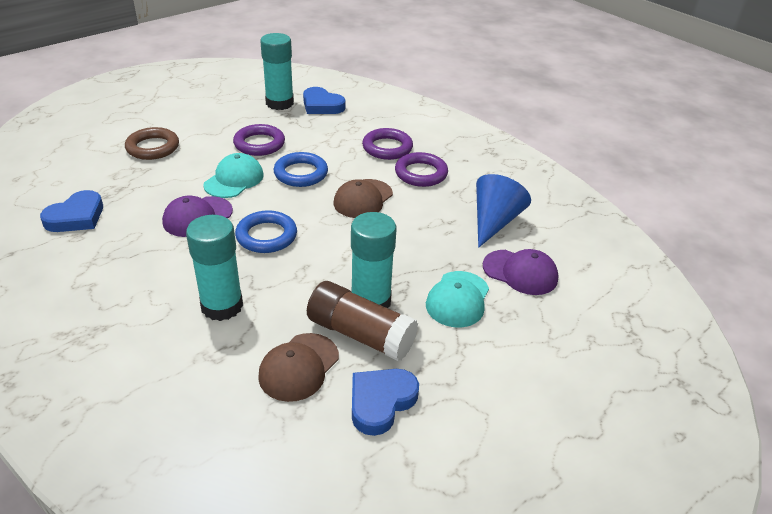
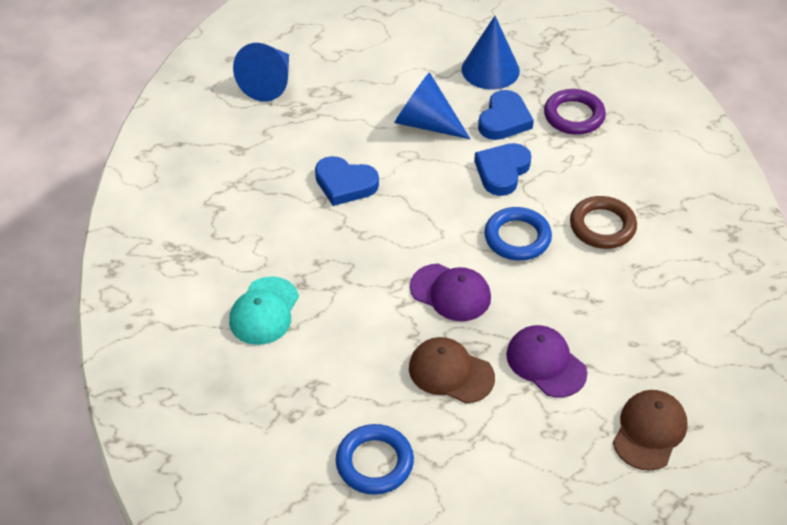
blue cone: [476,174,531,248] = 1 -> [233,43,289,102] [394,72,470,139] [461,16,520,90] = 3
brown glue stick: [307,281,418,361] = 1 -> none = 0
purple ring: [233,124,285,156] [362,128,413,160] [395,152,448,187] = 3 -> [544,89,606,135] = 1
turquoise cap: [203,153,264,198] [426,271,489,328] = 2 -> [229,277,299,345] = 1
turquoise glue stick: [186,215,243,321] [260,33,294,110] [351,212,396,308] = 3 -> none = 0

